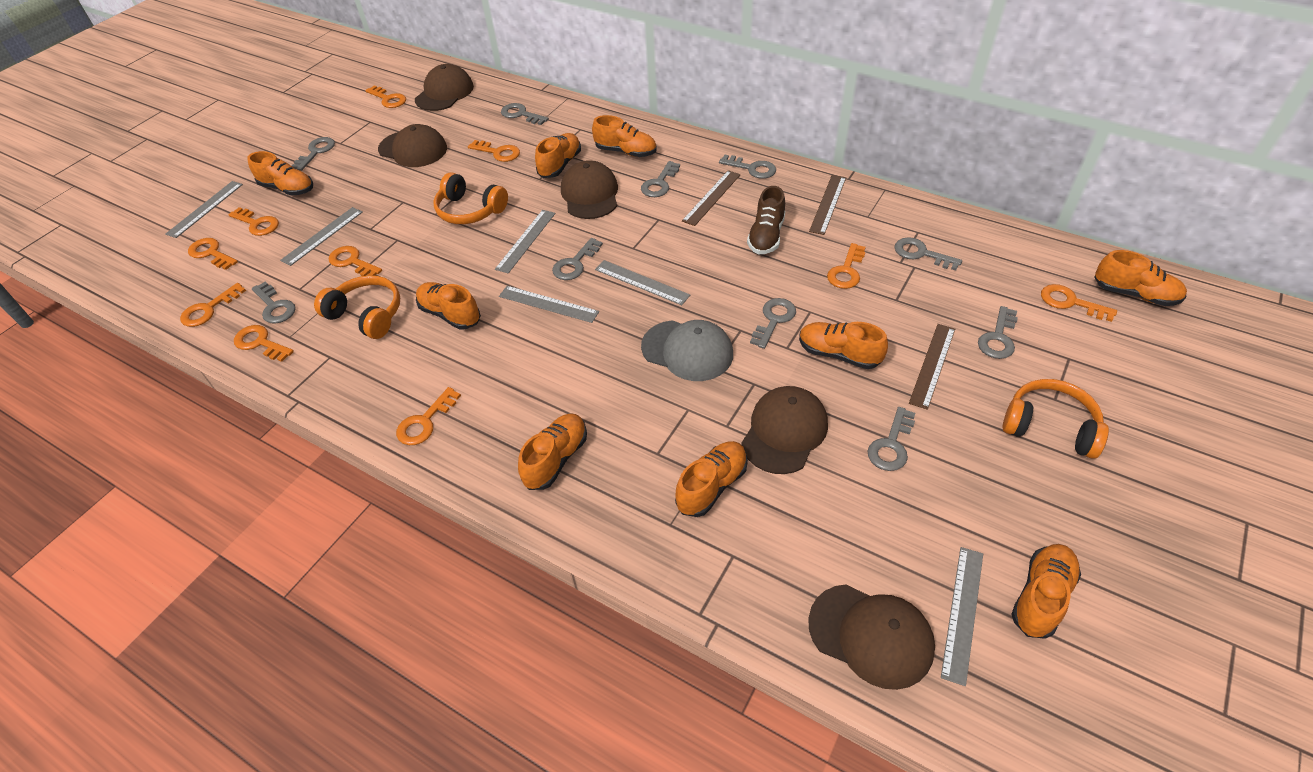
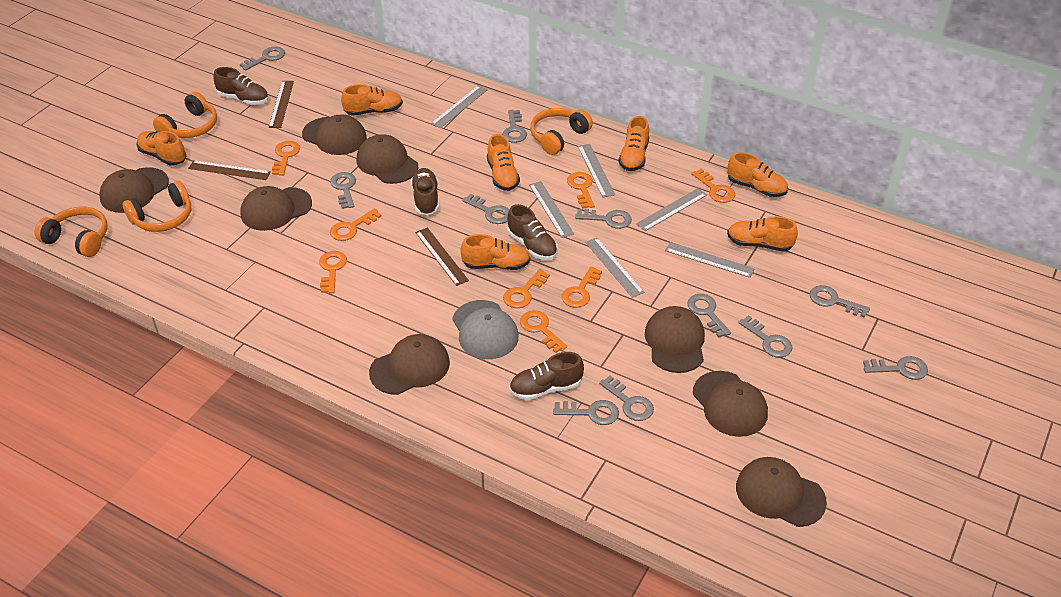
brown cap: [378,124,447,167] [415,64,474,111] [561,160,618,219] [741,386,828,474] [808,584,935,690] = 5 -> [100,167,169,213] [240,186,312,231] [302,114,367,155] [356,134,418,184] [369,334,450,395] [645,306,705,373] [693,371,768,437] [736,457,827,527] = 8
brown shoe: [747,186,785,254] = 1 -> [213,67,269,105] [411,168,439,215] [507,204,558,260] [509,352,584,400] = 4
grey key: [252,282,296,323] [292,137,335,171] [501,103,549,125] [552,238,603,280] [641,161,680,197] [719,155,776,179] [750,298,796,349] [868,407,915,471] [894,237,962,270] [978,306,1018,359] = 10 -> [240,47,285,71] [330,172,356,209] [462,194,509,224] [502,110,527,143] [553,400,619,425] [575,209,632,229] [599,376,654,421] [687,294,731,338] [738,315,793,358] [809,285,870,318] [863,356,928,380] = 11
orange headphones: [314,275,400,339] [434,172,508,224] [1003,379,1109,459] = 3 -> [34,207,107,257] [123,181,191,232] [153,92,217,138] [530,108,593,155] = 4
orange key: [180,283,246,327] [188,238,238,270] [228,207,279,236] [234,325,294,362] [329,246,382,276] [365,85,406,108] [396,387,461,445] [468,140,520,162] [827,243,866,289] [1041,284,1117,322] = 10 -> [272,141,300,176] [319,251,347,293] [330,209,382,241] [503,269,550,308] [520,310,567,353] [562,266,602,308] [567,172,595,209] [691,169,735,203] = 8
orange shoe: [247,151,313,196] [416,282,481,330] [518,413,587,490] [535,133,581,178] [592,115,657,157] [675,441,748,517] [799,322,888,369] [1011,544,1081,639] [1094,250,1187,306] = 9 -> [137,131,187,165] [341,84,403,116] [460,234,530,270] [487,134,520,191] [618,116,649,171] [727,152,788,197] [727,216,798,252] = 7

